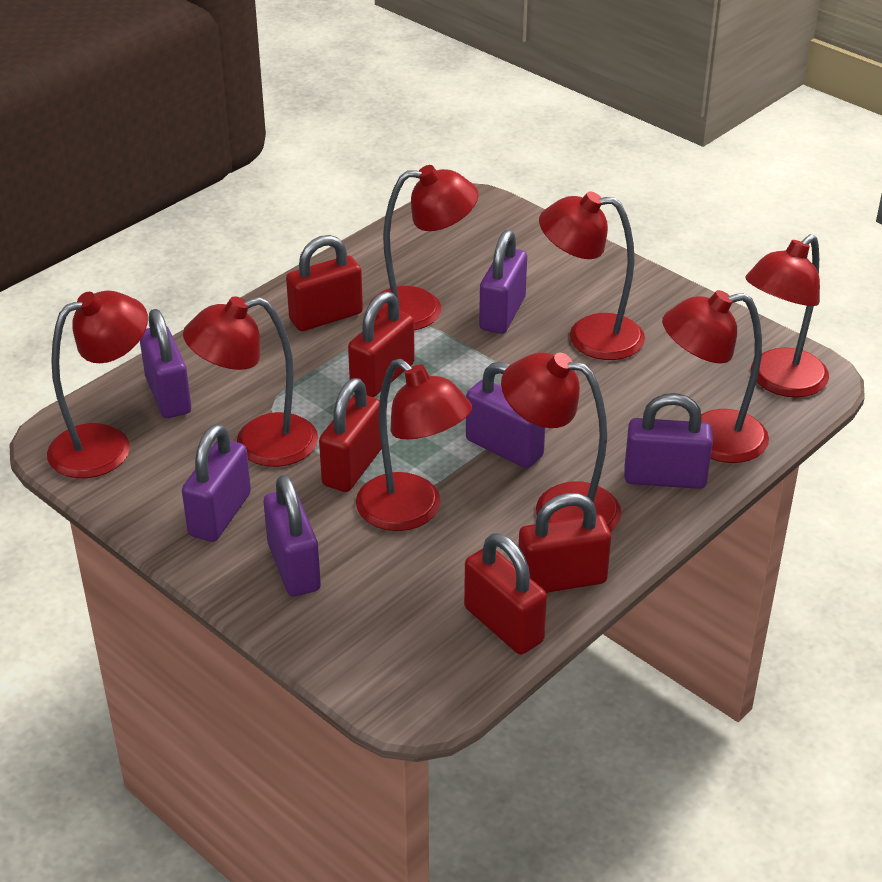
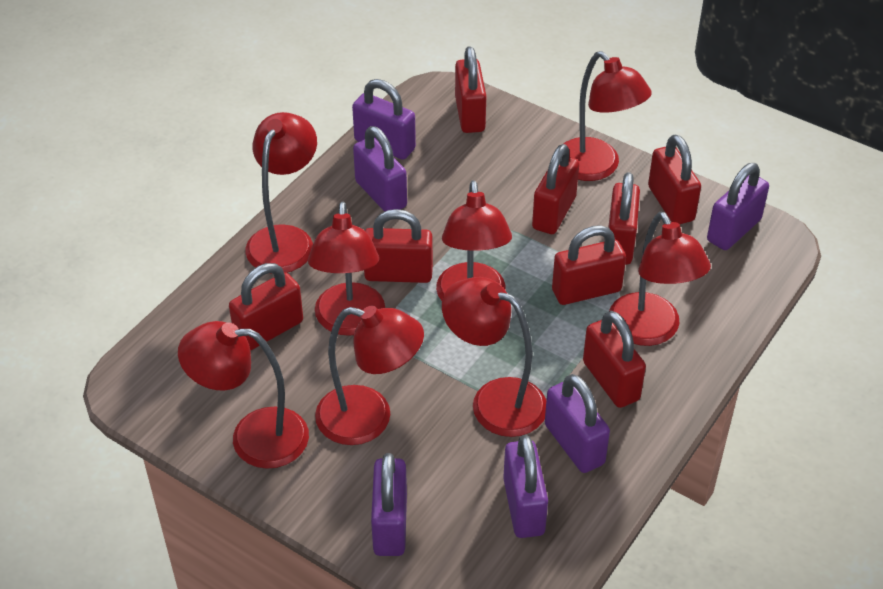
red padlock: [286,235,363,331] [319,378,382,492] [348,292,415,397] [464,533,547,654] [519,493,611,593] = 5 -> [229,263,303,351] [364,209,433,283] [455,46,486,133] [532,144,579,234] [552,225,626,305] [583,311,646,408] [608,172,640,265] [648,135,701,224] = 8

